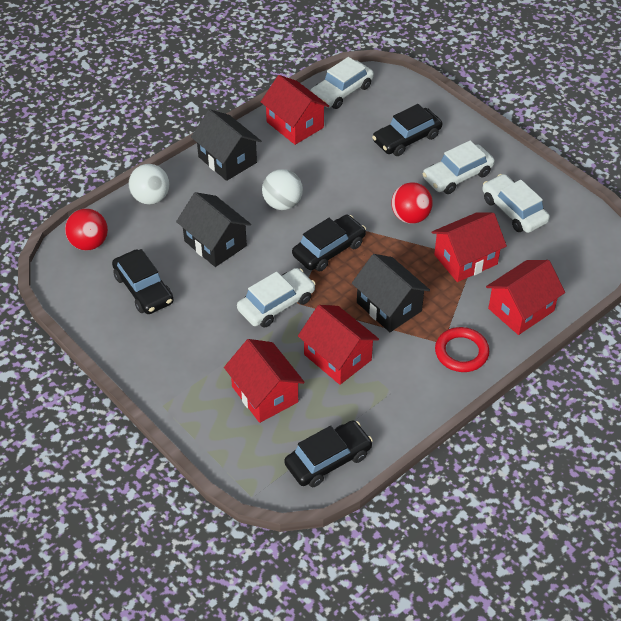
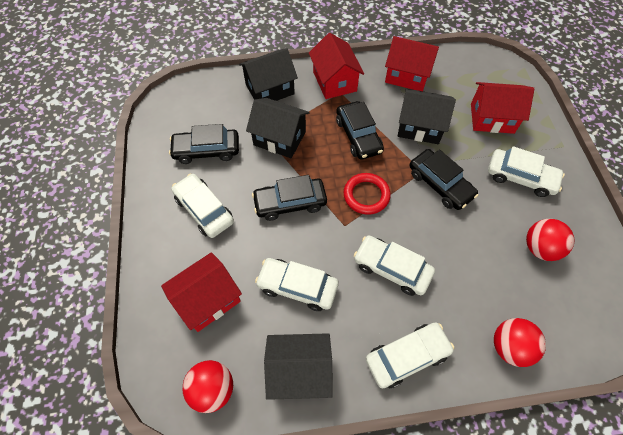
black house: [176,192,251,267] [191,109,261,181] [352,254,430,332] = 3 -> [239,48,298,101] [246,98,310,158] [264,333,333,400] [398,89,456,144] = 4
red ball: [65,208,108,251] [391,182,433,224] = 2 -> [183,360,233,413] [494,318,546,367] [526,219,574,261] = 3
red house: [224,339,305,423] [261,75,329,145] [298,305,379,385] [431,212,507,282] [486,260,565,335] = 5 -> [161,252,242,332] [309,33,364,99] [385,36,439,91] [471,82,534,134] = 4
white ball: [128,164,169,205] [262,169,303,210] = 2 -> none = 0
white car: [237,268,316,327] [310,57,374,109] [423,140,495,194] [482,174,550,233] = 4 -> [172,174,234,238] [255,258,339,311] [354,235,435,296] [366,323,454,388] [488,146,565,197] = 5

